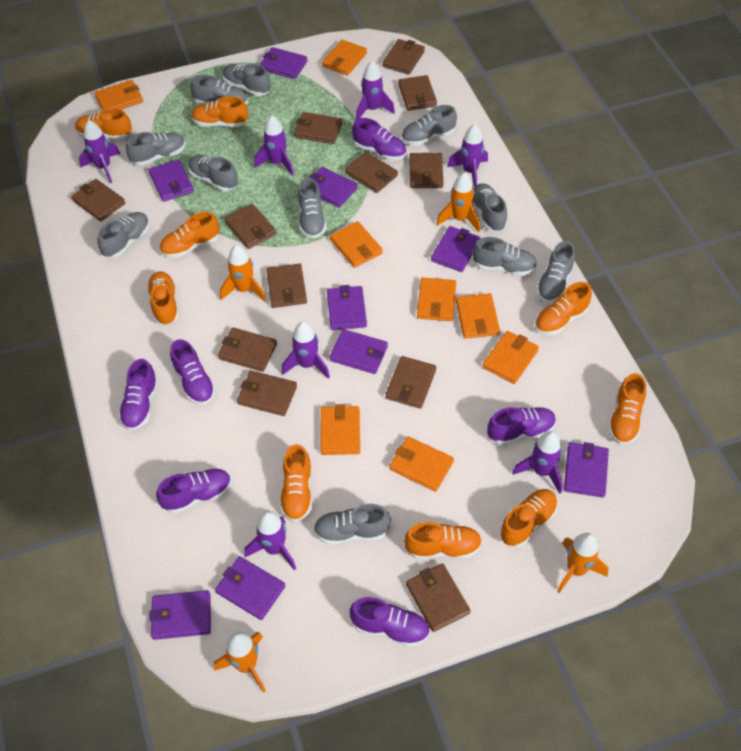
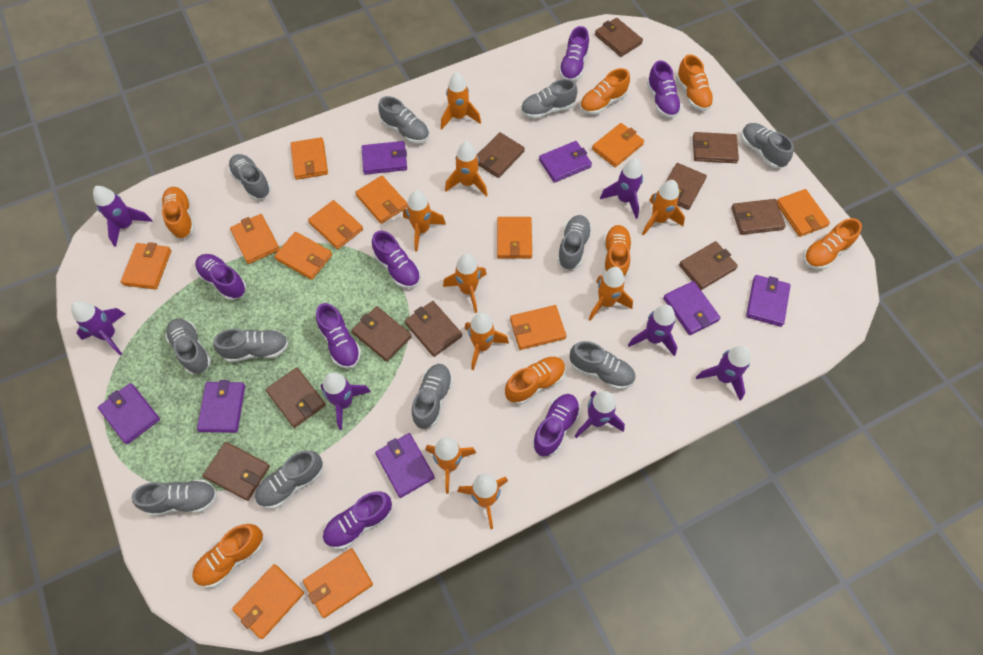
brown wallet: [71,179,125,222] [218,327,277,372] [224,204,276,249] [237,371,297,416] [266,264,307,308] [294,112,342,144] [345,152,398,193] [382,39,425,74] [385,356,436,409] [398,75,437,111] [406,563,471,632] [409,153,444,188] = 12 -> [203,442,270,501] [266,367,326,428] [352,306,412,362] [405,301,462,357] [477,132,525,178] [595,18,643,57] [666,163,707,210] [679,241,738,290] [693,132,739,163] [731,199,786,235] = 10
orange rocket: [214,632,266,693] [220,245,266,302] [436,172,480,232] [557,533,609,593] = 4 -> [403,190,446,252] [425,437,476,494] [441,72,481,129] [443,254,487,313] [445,141,487,197] [457,474,508,530] [465,313,509,370] [589,267,633,321] [642,180,685,236] = 9
orange shoe: [75,108,132,139] [147,271,179,325] [160,212,219,258] [191,96,248,127] [279,444,312,522] [404,522,482,559] [500,489,558,547] [535,282,592,335] [608,373,646,445] = 9 -> [161,187,195,239] [192,524,263,588] [505,357,566,405] [580,68,630,115] [604,225,632,279] [676,54,714,111] [803,218,862,270] = 7
orange wallet: [94,80,143,110] [320,404,360,455] [322,40,367,76] [330,221,383,268] [389,436,454,492] [417,278,456,321] [456,293,500,339] [482,331,539,384] = 8 -> [121,242,171,290] [230,214,280,264] [232,564,304,639] [274,232,332,280] [290,137,328,180] [303,548,373,618] [308,200,363,249] [355,176,407,224] [497,217,532,259] [510,305,566,350] [592,123,644,167] [777,189,830,237] = 12
purple shoe: [118,359,158,431] [156,468,231,514] [170,339,216,405] [350,597,430,647] [352,118,406,160] [487,407,556,445] = 6 -> [195,254,246,300] [316,303,361,369] [322,492,392,549] [372,231,421,289] [532,394,580,457] [559,26,589,81] [647,60,682,118] = 7
purple wallet: [149,160,194,202] [149,590,211,640] [215,556,285,620] [259,47,307,79] [309,167,358,208] [327,285,367,330] [330,329,388,374] [431,226,480,272] [564,442,609,498] = 9 -> [98,383,160,444] [197,380,245,433] [361,141,407,175] [375,433,435,498] [539,141,592,183] [663,281,720,335] [746,275,791,327] = 7

